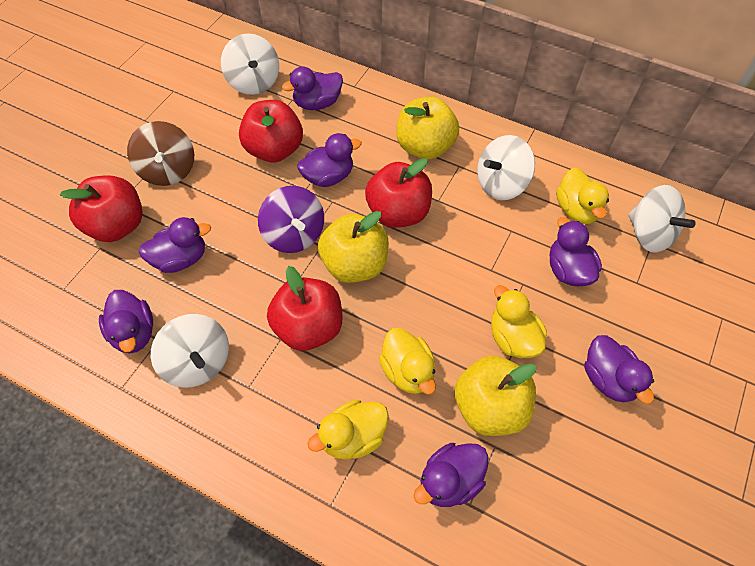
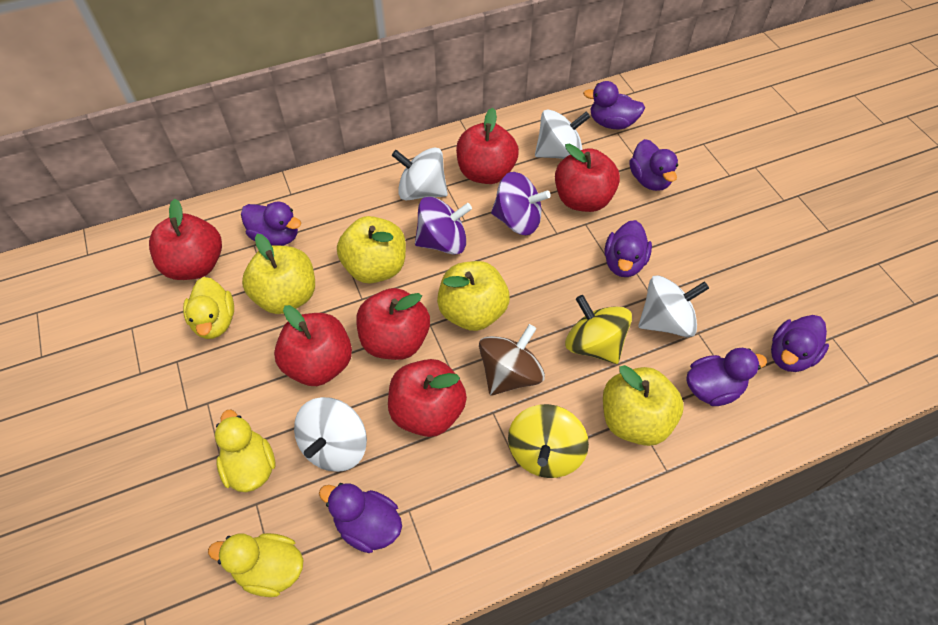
purple spinning top: [258,186,324,253] = 1 -> [415,197,472,255] [491,172,551,235] = 2
red apple: [60,175,143,242] [239,100,303,163] [267,266,343,351] [365,158,432,228] = 4 -> [149,199,222,280] [274,305,352,386] [356,288,430,360] [388,359,467,437] [456,108,519,184] [555,144,620,212] = 6
yellow apple: [318,211,389,283] [396,97,459,159] [454,356,536,436] = 3 -> [242,234,315,314] [337,216,406,283] [437,261,510,331] [603,365,684,446] = 4
yellow duck: [308,400,389,459] [379,328,436,395] [491,285,547,358] [556,168,609,224] = 4 -> [183,277,234,339] [208,533,303,597] [215,410,276,492] = 3
yellow spinning top: none = 0 -> [508,404,589,478] [565,295,632,364] = 2

